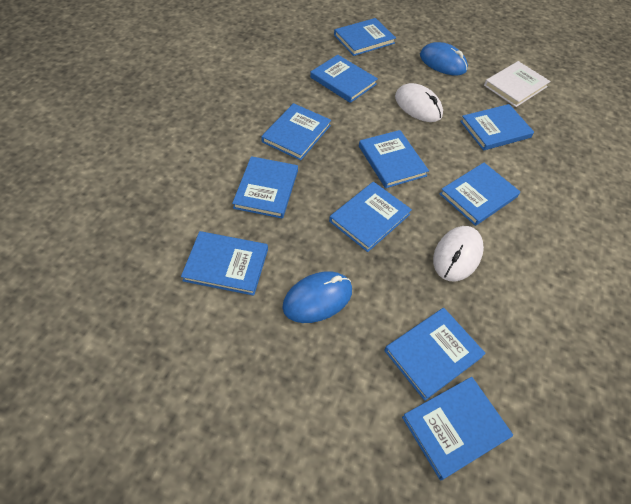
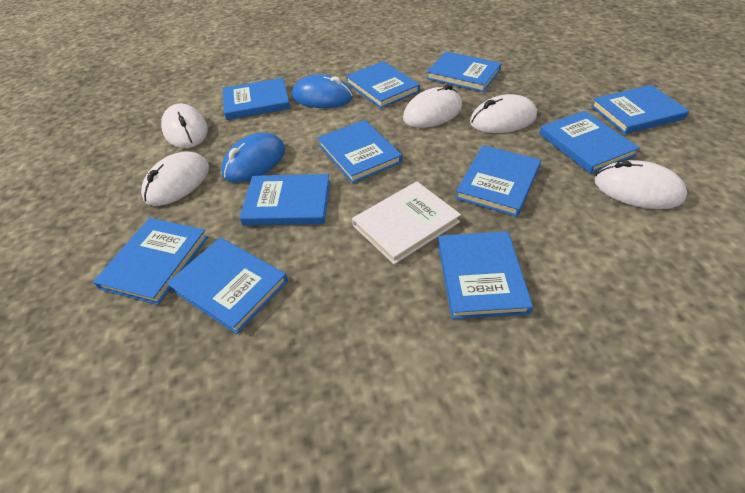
white mouse: [395,83,443,122] [433,226,484,281] = 2 -> [141,151,209,206] [161,104,208,148] [403,84,462,128] [470,94,537,133] [594,160,687,209] = 5

